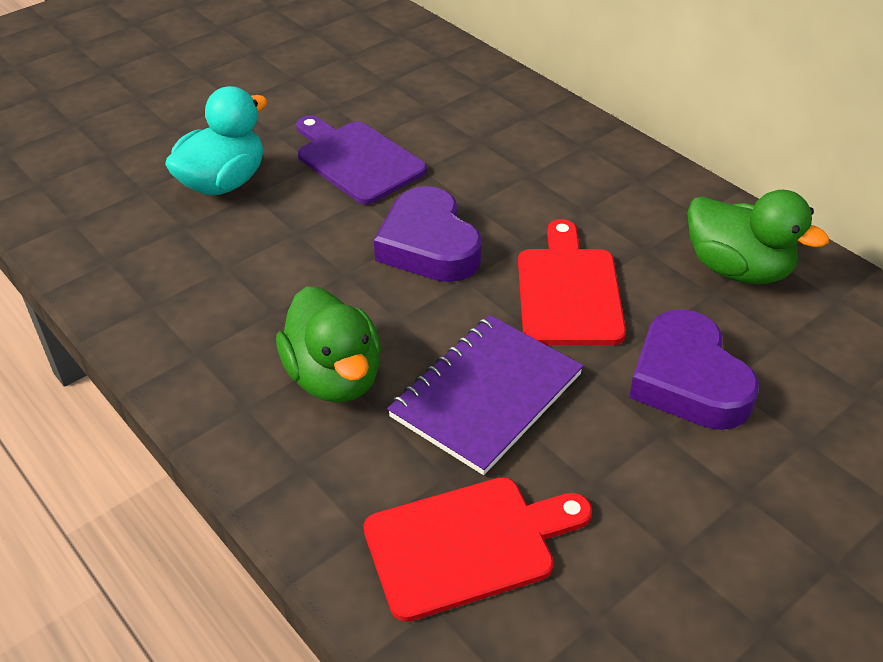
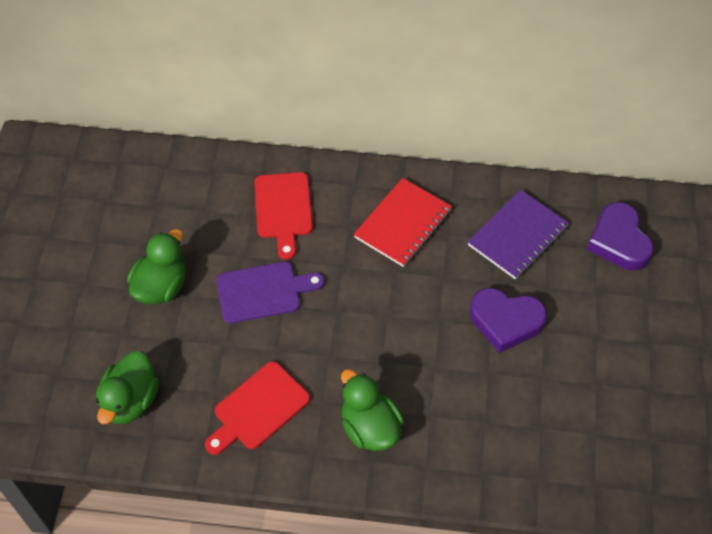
green duck: [276,286,381,403] [687,190,829,284] = 2 -> [96,351,159,424] [127,229,186,304] [341,369,404,451] = 3
red notebook: none = 0 -> [354,178,452,267] = 1
turquoise duck: [165,86,268,196] = 1 -> none = 0

